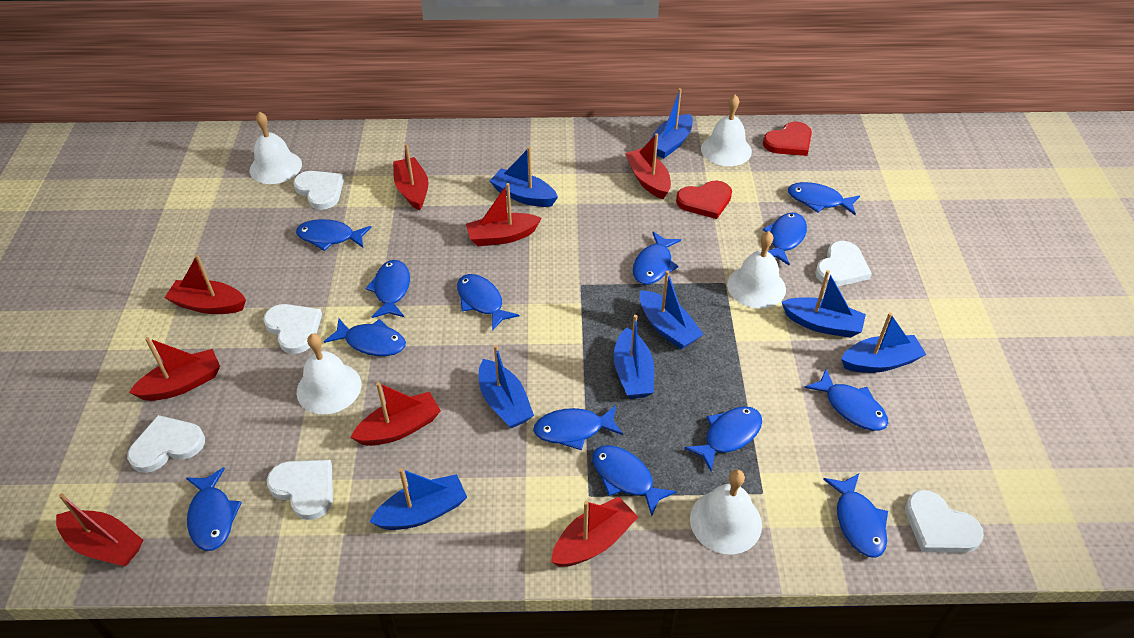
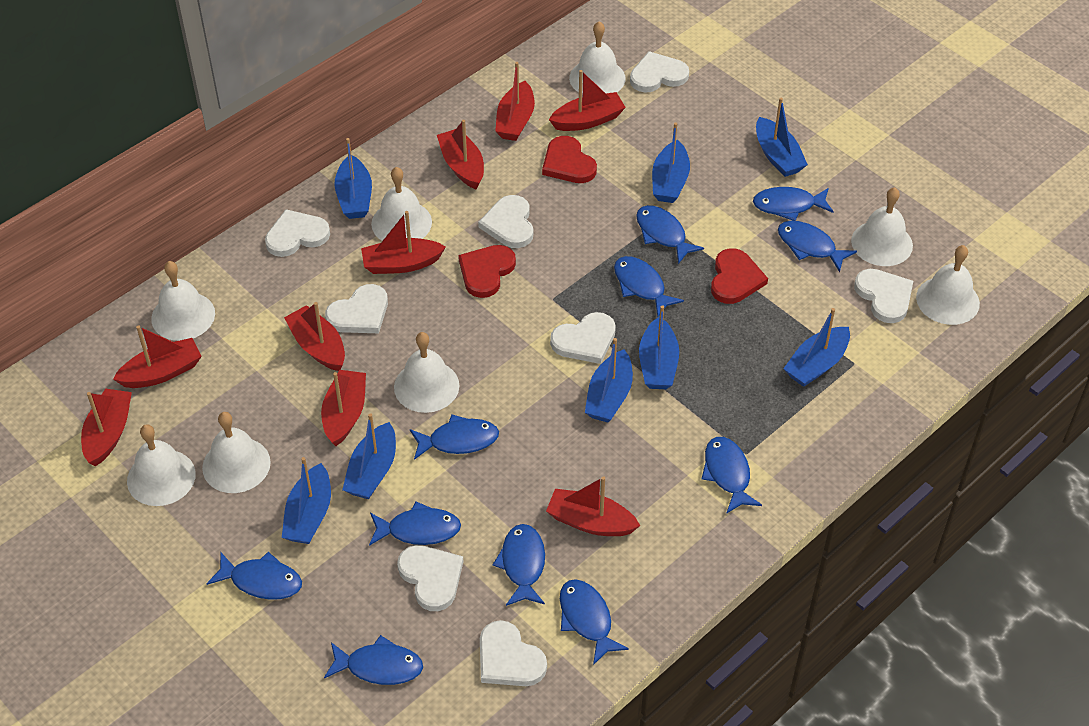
blue fish: [186,467,242,551] [296,219,371,251] [324,319,406,356] [365,260,410,318] [457,274,519,331] [533,405,623,450] [592,445,677,516] [633,232,681,285] [684,406,762,471] [762,213,807,266] [788,182,860,215] [804,369,888,431] [823,473,888,558] = 13 -> [206,552,302,600] [324,635,423,685] [369,502,461,546] [410,415,499,460] [493,524,545,606] [560,579,629,665] [614,256,684,317] [636,205,704,264] [701,437,762,514] [753,187,834,221] [778,221,857,272] = 11
red boat: [56,493,143,566] [129,337,220,401] [165,254,246,314] [351,382,441,446] [393,144,429,211] [466,183,541,246] [551,497,638,567] [625,133,671,199] = 8 -> [81,388,132,466] [113,325,202,388] [284,302,345,371] [321,370,366,446] [361,211,446,274] [437,120,484,190] [495,62,535,141] [546,476,640,536] [549,70,626,131] = 9
red heart: [676,181,732,219] [763,122,812,156] = 2 -> [458,245,516,298] [542,136,597,183] [711,248,768,304] = 3
white bell: [250,112,302,184] [297,333,361,414] [690,470,762,554] [701,95,752,166] [727,231,786,309] = 5 -> [127,424,196,506] [151,261,215,341] [202,412,271,493] [371,167,432,241] [394,332,459,413] [569,21,626,95] [851,187,913,266] [916,245,980,325] = 8
white heart: [127,415,205,473] [263,304,322,354] [267,460,333,520] [293,171,344,210] [815,241,872,286] [905,490,984,553] = 6 -> [265,209,330,257] [325,284,388,333] [397,545,464,611] [478,195,533,248] [480,620,547,686] [550,312,616,364] [630,51,689,93] [854,269,913,323] = 8

